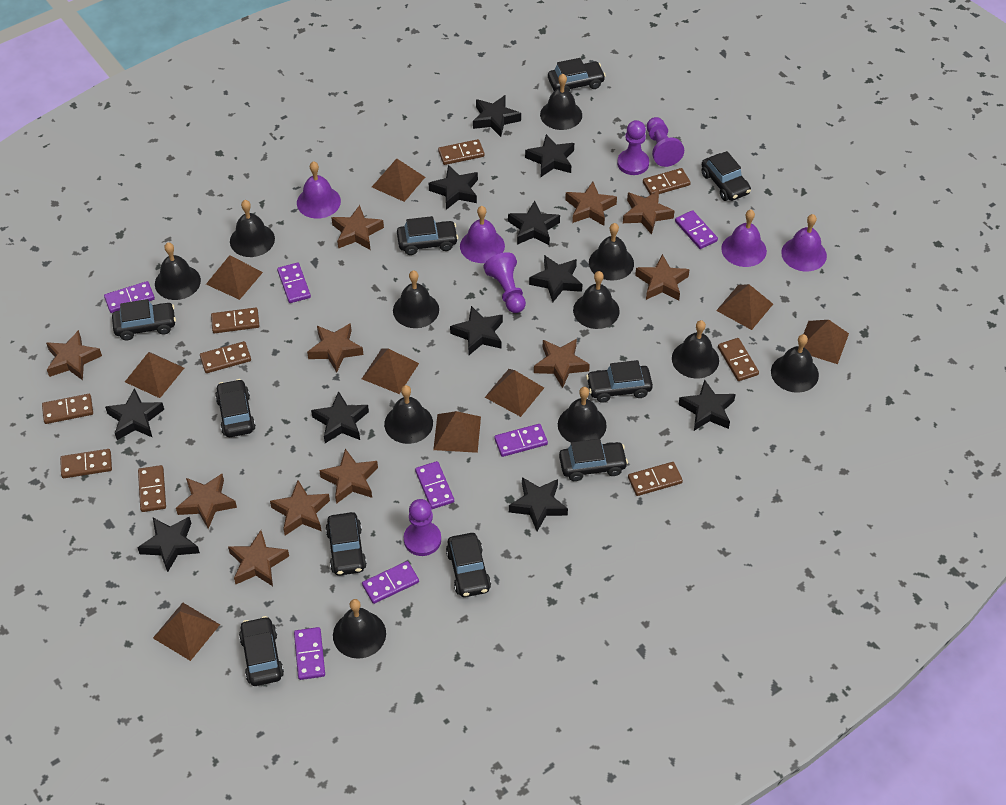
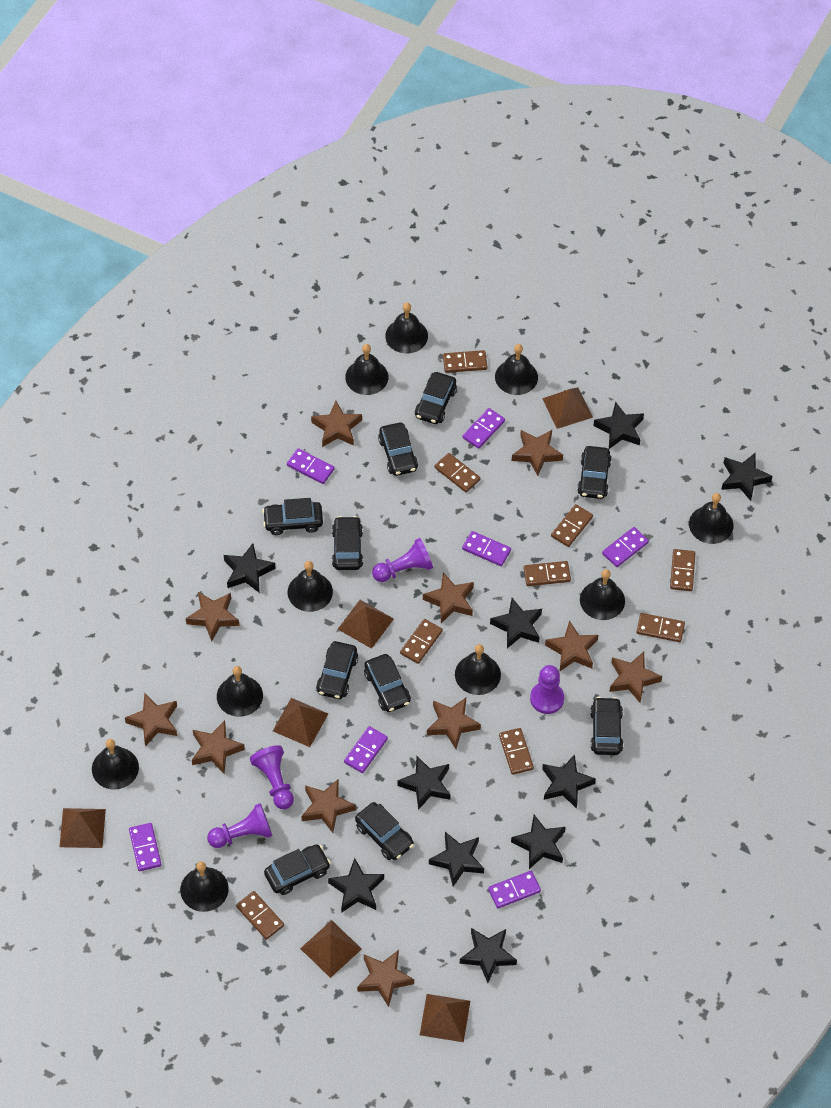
black bell: [155,242,201,300] [230,200,275,257] [333,599,386,659] [384,385,433,444] [393,270,439,328] [540,74,582,130] [558,387,607,443] [573,271,620,329] [589,223,634,281] [672,320,719,378] [771,334,819,393] = 11 -> [92,739,139,790] [180,861,229,912] [217,666,263,717] [288,561,333,612] [345,344,388,395] [385,302,428,353] [455,644,501,695] [495,344,538,395] [580,569,625,620] [689,493,733,544] = 10
black star: [105,388,164,440] [137,516,200,572] [311,391,369,443] [429,165,478,210] [450,306,503,355] [473,95,521,137] [508,201,560,245] [509,477,568,531] [525,134,574,177] [529,255,582,302] [678,380,736,431] = 11 -> [224,543,276,593] [328,858,384,913] [397,756,451,810] [429,832,484,886] [460,928,517,983] [490,598,542,649] [511,815,566,869] [542,754,596,809] [593,402,644,449] [721,453,772,501] = 10
brown pyramid: [125,352,184,398] [153,603,220,661] [206,255,263,300] [362,349,419,394] [372,159,425,202] [433,411,481,453] [485,369,544,417] [716,284,773,330] [804,320,849,364] = 9 -> [60,808,106,848] [273,698,328,747] [300,920,362,978] [338,600,394,649] [420,994,470,1042] [542,387,593,429] = 6
purple bell: [297,161,341,219] [460,206,505,263] [721,210,767,267] [781,214,827,272] = 4 -> none = 0

